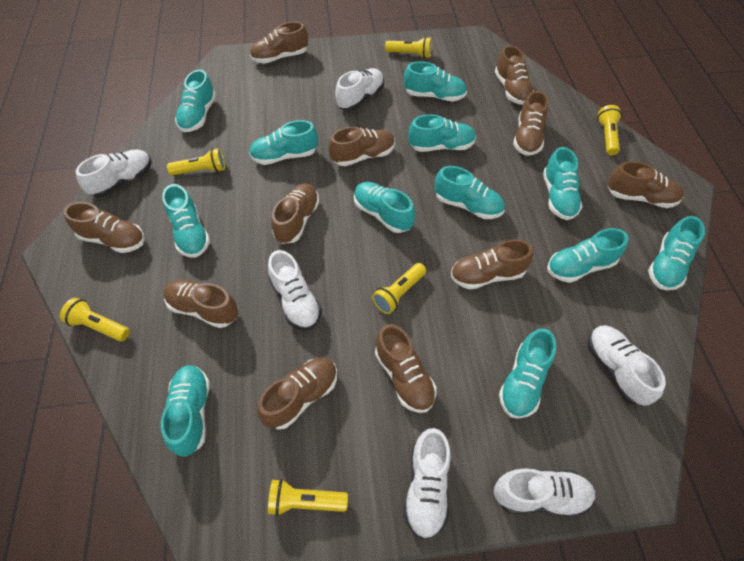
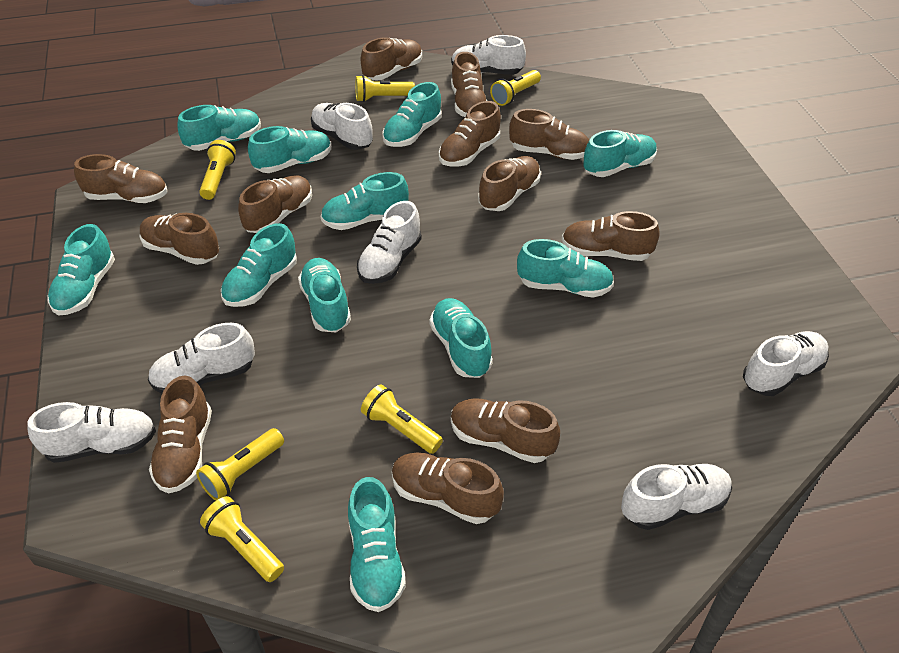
brown shoe: [63,202,145,253] [163,279,238,328] [250,22,308,64] [257,358,337,430] [271,183,319,244] [328,127,395,166] [375,324,437,413] [451,239,533,290] [495,45,534,105] [513,91,548,156] [607,161,684,208] = 11 -> [74,154,167,203] [140,213,219,265] [149,375,212,494] [238,175,312,233] [361,37,422,81] [392,453,504,524] [439,101,501,167] [451,52,487,117] [451,398,560,463] [478,156,541,211] [509,109,589,160] [562,211,660,261] = 12
turquoise shoe: [161,365,210,457] [162,184,210,258] [175,70,216,132] [249,120,318,165] [354,182,415,233] [404,61,467,101] [408,114,476,152] [435,166,505,219] [499,328,556,419] [543,147,582,220] [547,228,628,283] [648,216,705,290] = 12 -> [48,224,115,316] [177,105,261,151] [221,223,297,307] [248,126,331,173] [298,258,351,332] [321,172,409,230] [348,477,406,612] [382,82,442,147] [430,298,493,378] [517,239,614,298] [583,130,657,177] = 11
white shoe: [76,149,152,197] [268,250,322,330] [335,68,384,110] [404,428,451,540] [493,469,596,517] [588,325,666,406] = 6 -> [27,402,156,463] [148,323,255,394] [311,103,373,150] [357,201,422,284] [451,35,526,75] [621,464,732,530] [743,331,829,396] = 7

